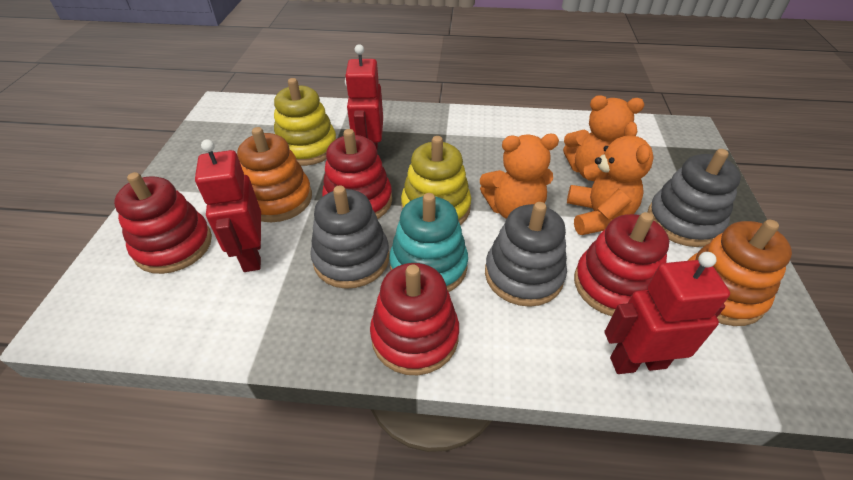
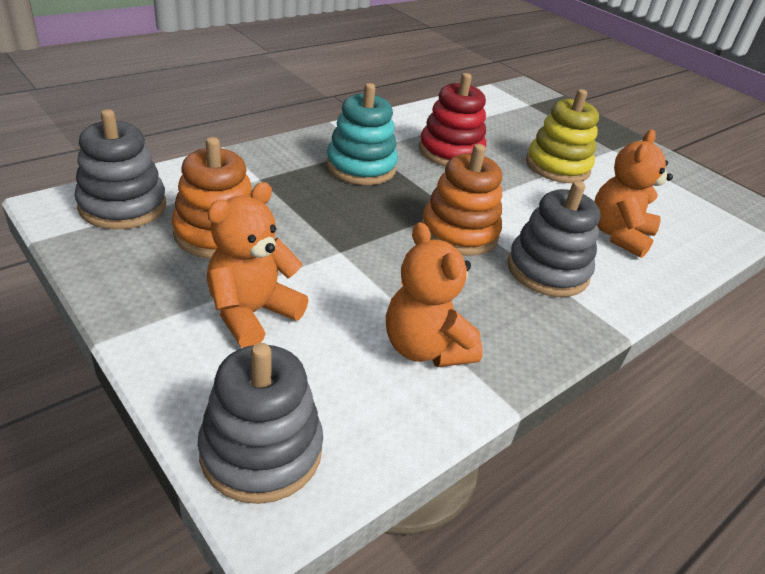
red robot: [195,139,261,272] [345,44,383,149] [604,252,730,374] = 3 -> none = 0
red stacking toy: [114,172,212,274] [322,129,392,219] [370,263,459,375] [574,212,669,316] = 4 -> [419,73,486,166] = 1
yellow stacking toy: [274,78,336,166] [401,136,471,225] = 2 -> [526,89,599,183] = 1

